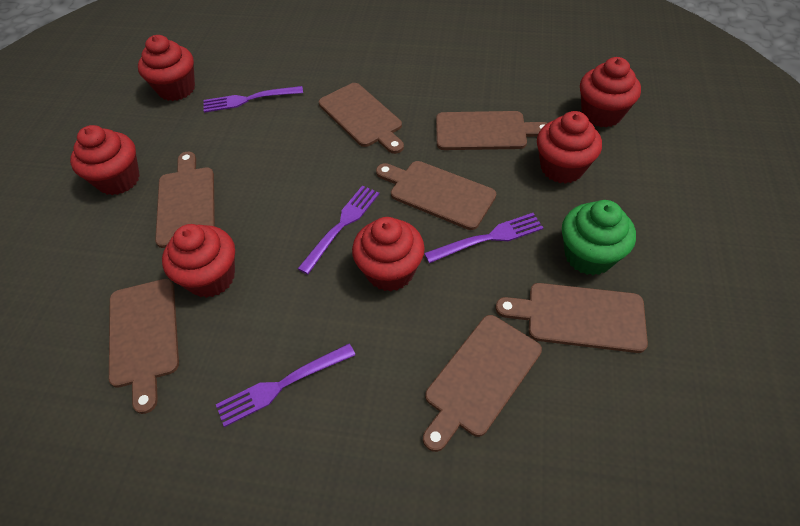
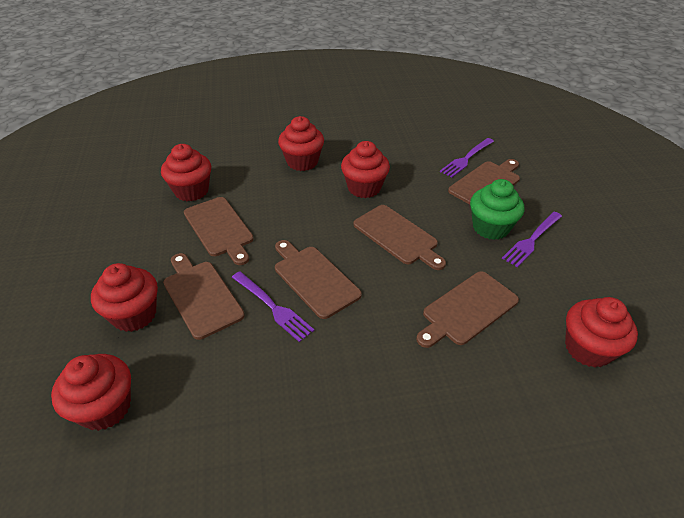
brown cutting board: [109,279,179,414] [155,152,215,248] [319,83,404,154] [376,161,496,230] [423,315,542,452] [436,111,547,150] [496,283,648,353] = 7 -> [163,253,245,340] [184,197,254,265] [275,240,362,319] [353,205,446,270] [416,271,519,348] [448,159,520,205] = 6
purple fork: [203,86,303,113] [216,343,355,427] [298,185,379,274] [424,213,543,263] = 4 -> [232,271,315,342] [440,138,494,178] [502,212,562,267] = 3

